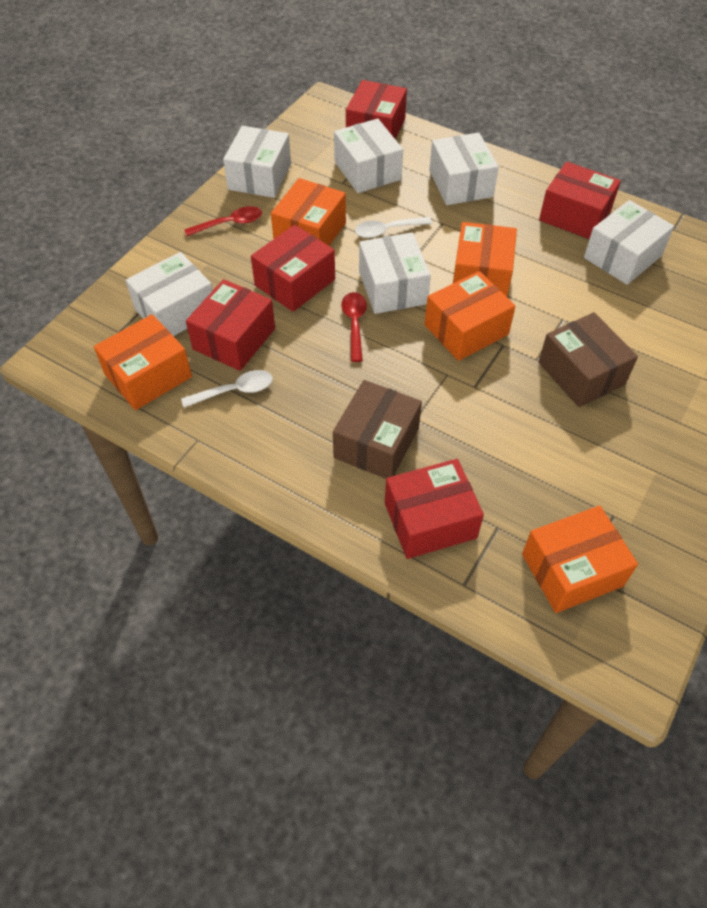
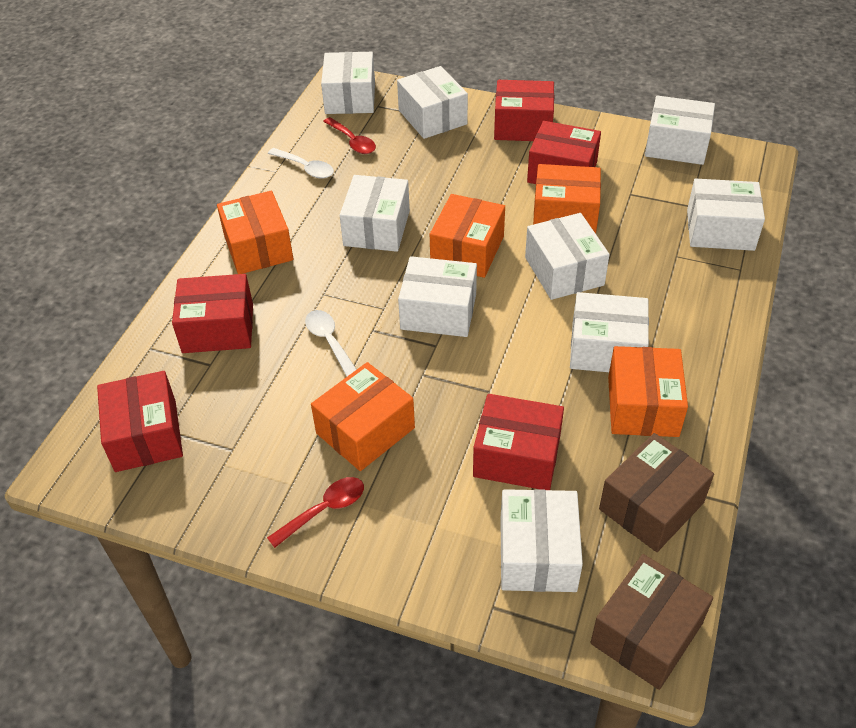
white box: [126,252,213,336] [223,126,291,198] [334,119,403,193] [359,232,431,314] [429,133,499,205] [584,200,674,285] = 6 -> [321,52,375,114] [340,175,410,252] [397,66,468,139] [398,256,477,337] [500,489,583,592] [525,213,610,300] [570,292,649,372] [645,96,715,165] [687,179,765,251] = 9

